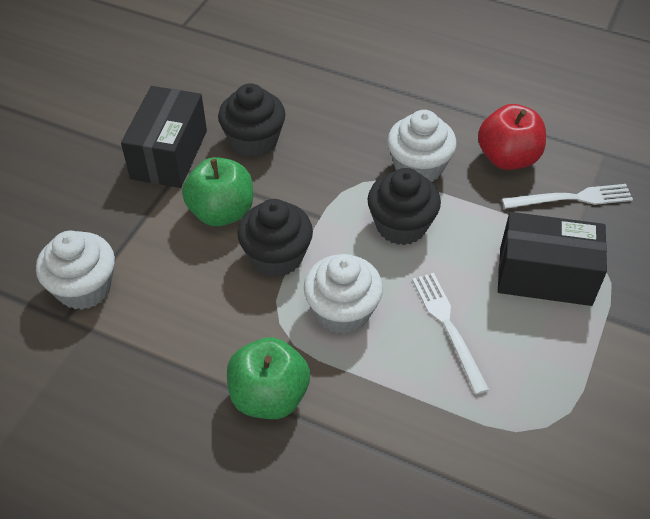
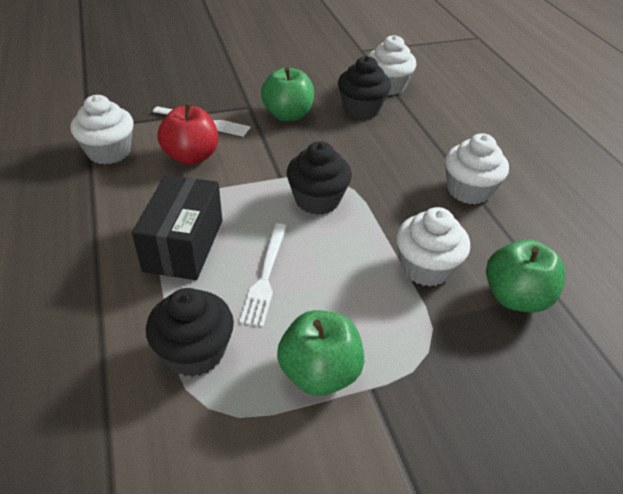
black box: [121,86,207,188] [498,212,607,306] = 2 -> [132,175,222,280] = 1
green apple: [182,157,253,226] [227,337,310,419] = 2 -> [261,67,314,121] [277,310,365,396] [486,239,566,313] = 3
white cupcake: [36,231,115,310] [304,254,383,334] [387,110,457,182] = 3 -> [70,95,134,164] [368,35,416,95] [396,207,470,287] [445,133,509,204] = 4

